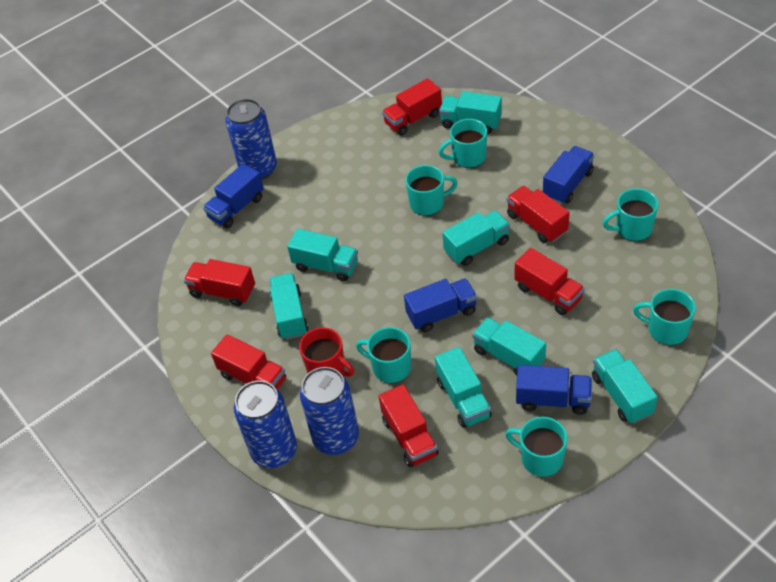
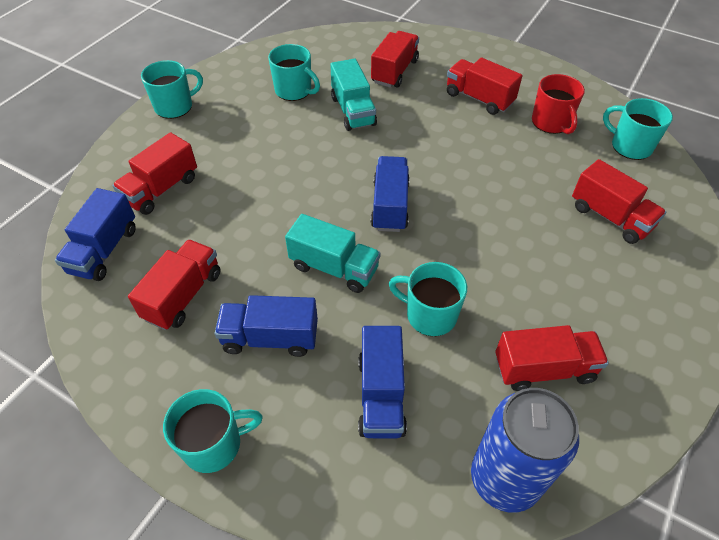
blue can: [225,99,277,180] [234,381,297,468] [300,367,359,455] = 3 -> [471,388,579,512] = 1
turquoise mug: [356,327,411,383] [405,165,458,216] [438,119,487,168] [505,417,568,477] [603,188,658,241] [633,289,696,345] = 6 -> [141,60,203,119] [163,389,263,473] [268,44,320,101] [389,262,467,336] [603,98,673,160] = 5
turquoise truck: [269,273,308,340] [287,229,358,282] [435,347,492,428] [439,91,502,134] [442,210,510,266] [472,317,546,376] [592,349,657,424] = 7 -> [285,214,381,293] [330,58,377,131] = 2

